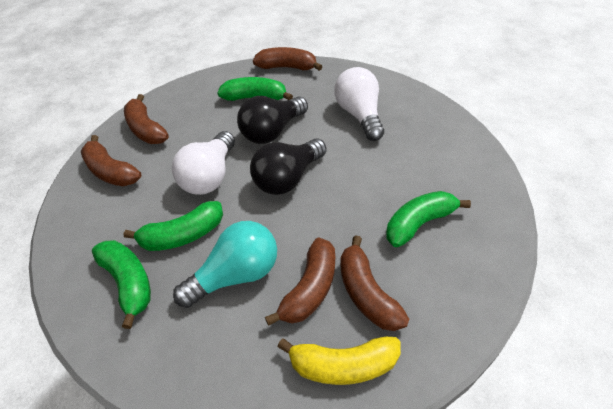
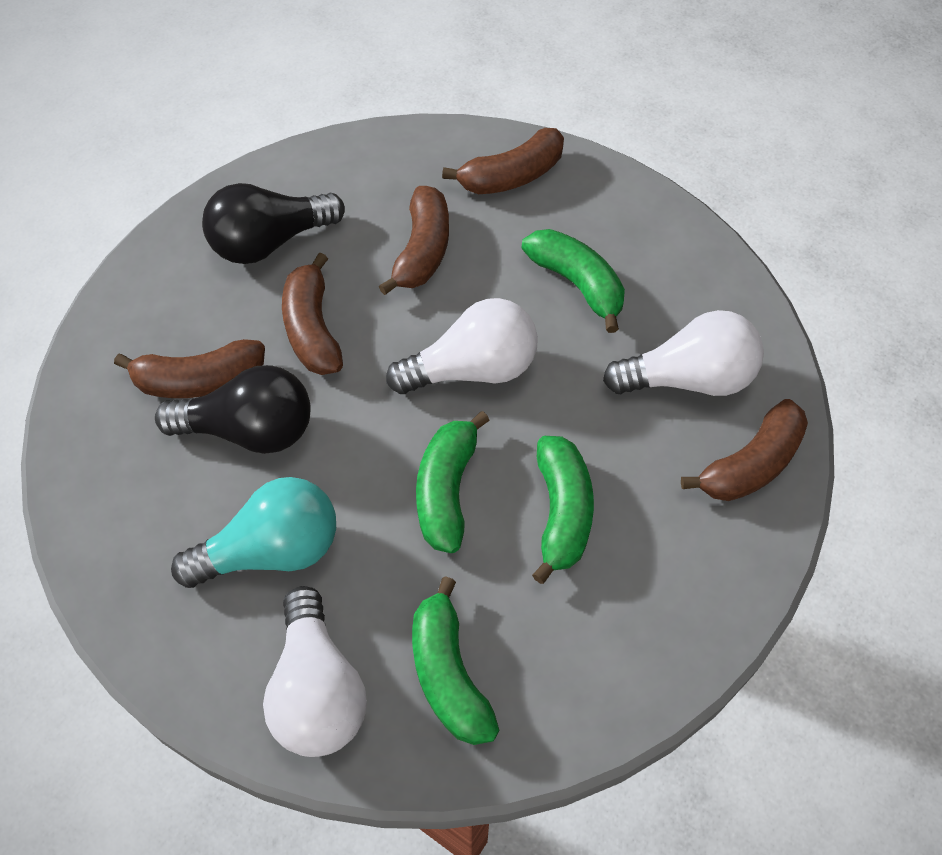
white light bulb: [172,131,235,195] [334,67,384,141] = 2 -> [263,586,367,757] [386,298,538,394] [603,310,764,396] = 3
yellow banana: [277,337,401,385] = 1 -> none = 0

